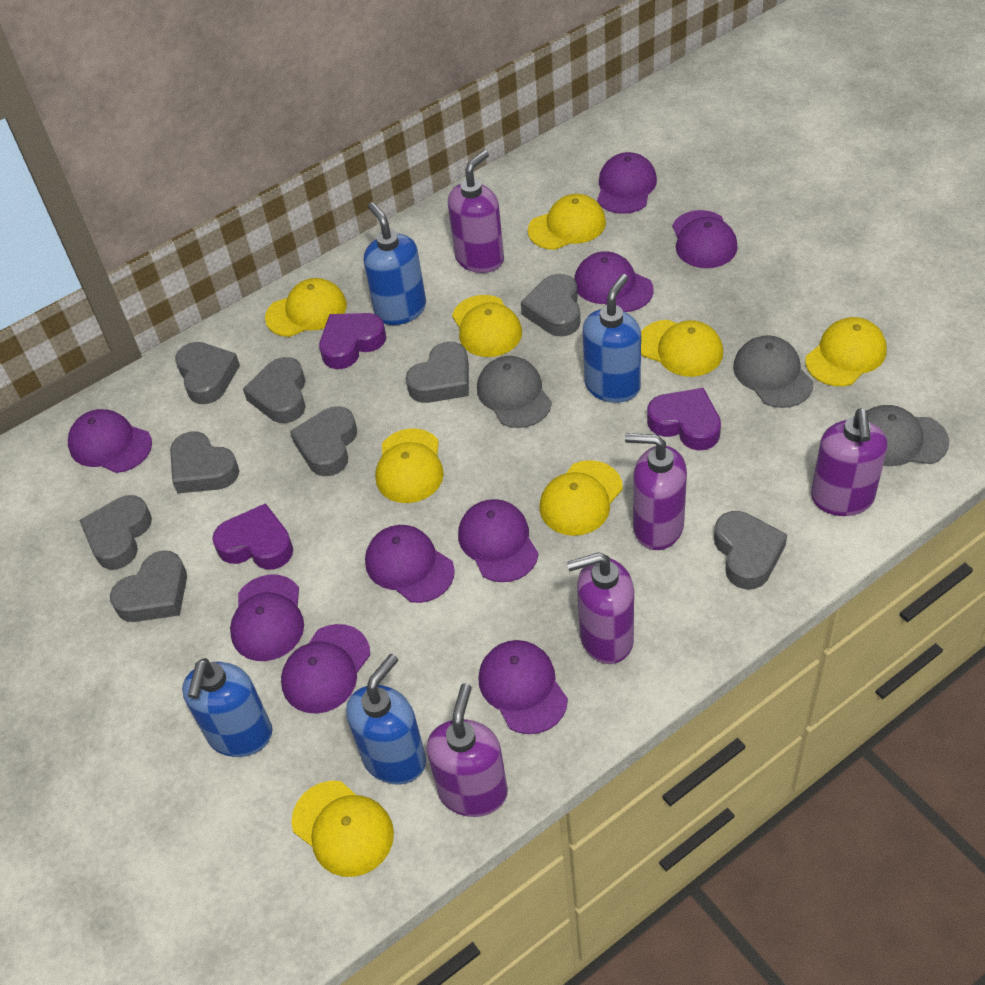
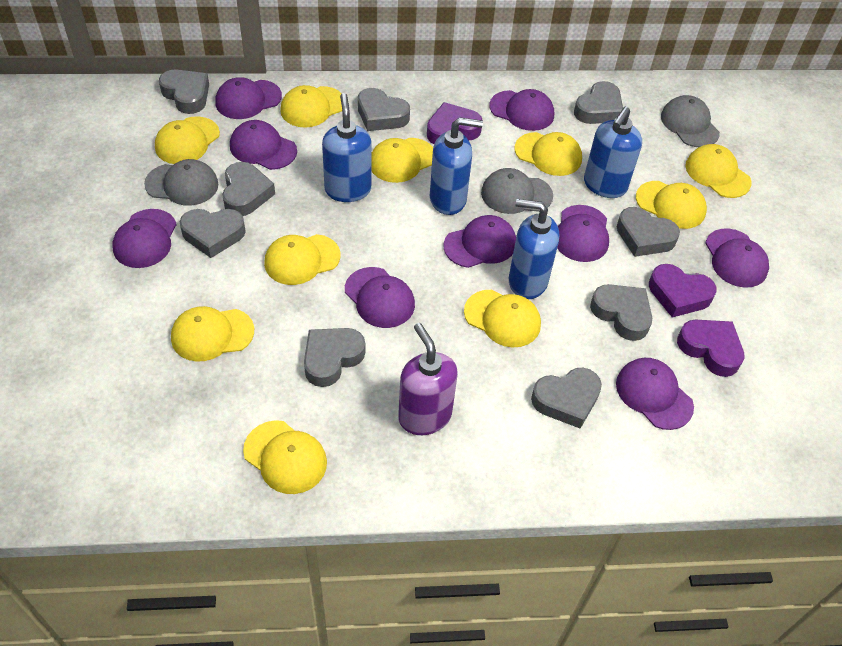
purple soap dispenser: [427,683,508,817] [448,150,504,273] [567,552,634,664] [625,433,687,550] [811,408,887,516] = 5 -> [398,323,458,435] = 1
yellow cap: [265,278,347,337] [292,781,394,877] [375,428,444,503] [452,295,522,357] [528,194,606,250] [539,460,623,536] [641,320,723,377] [805,317,887,386] = 8 -> [155,117,220,164] [171,306,254,362] [243,420,327,494] [264,234,341,285] [280,85,342,128] [371,138,433,183] [464,290,541,347] [515,132,582,176] [636,181,707,229] [685,144,751,198] = 10

